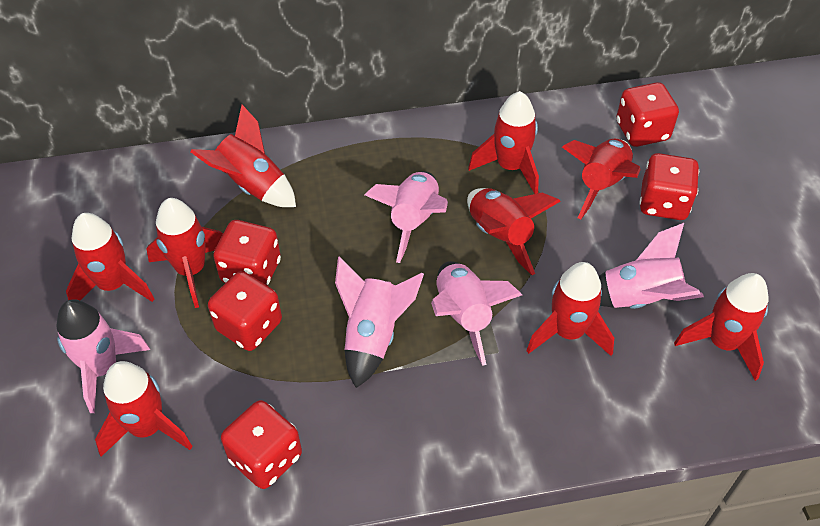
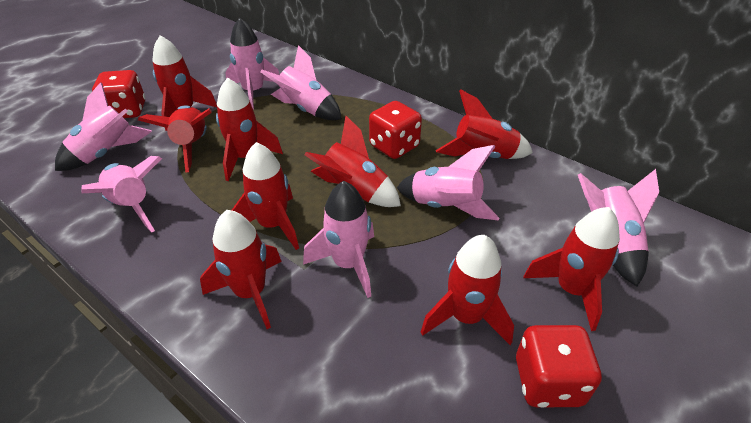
pink rocket: [56,300,150,413] [335,256,424,388] [365,171,448,263] [431,261,522,366] [599,223,704,309] = 5 -> [55,82,152,171] [81,156,162,233] [225,17,280,110] [260,45,342,120] [303,181,374,298] [397,145,499,220] [578,169,659,287] = 7
red dice: [208,271,282,351] [213,220,281,286] [221,400,302,489] [616,82,679,147] [639,153,699,220] = 5 -> [92,70,146,118] [369,101,422,159] [516,325,602,408] = 3

